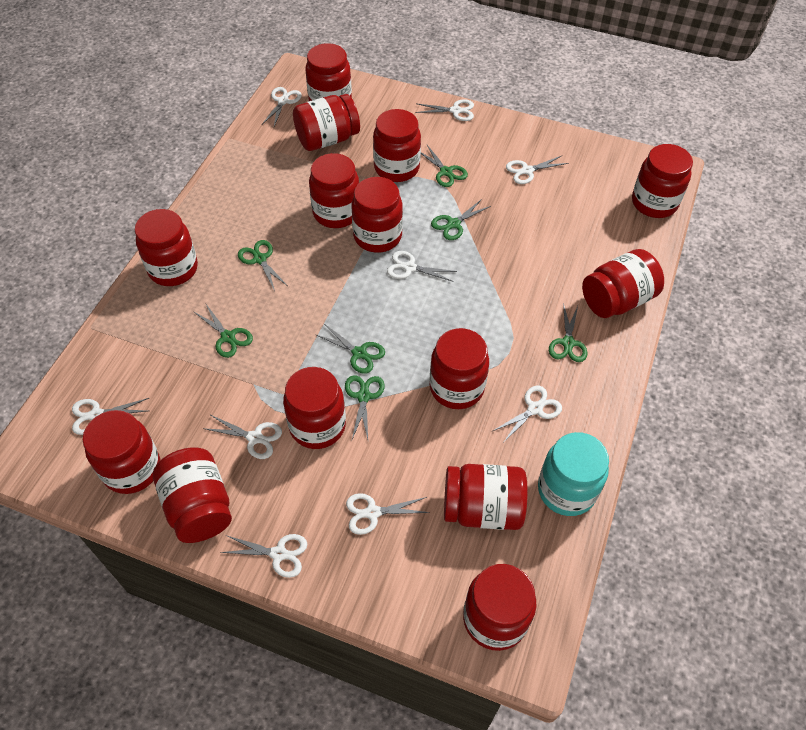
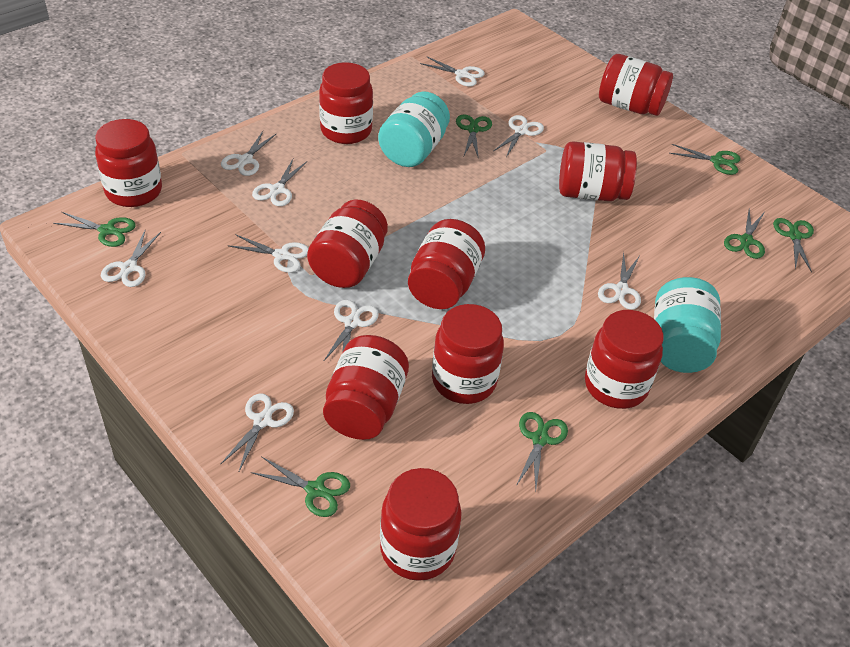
red jar: [83,410,160,494] [135,209,198,286] [153,447,232,543] [283,367,346,449] [293,94,360,151] [305,43,352,101] [309,153,359,228] [352,177,403,253] [373,109,421,182] [430,328,489,409] [444,464,528,530] [463,564,536,651] [582,249,664,318] [632,144,693,218] = 14 -> [95,119,162,207] [307,199,388,288] [319,62,373,144] [323,335,409,440] [380,468,462,581] [408,219,485,309] [432,304,504,404] [559,142,637,201] [585,310,664,409] [599,54,673,116] = 10
turquoise jar: [538,432,609,516] = 1 -> [378,91,450,167] [654,277,721,373] = 2

